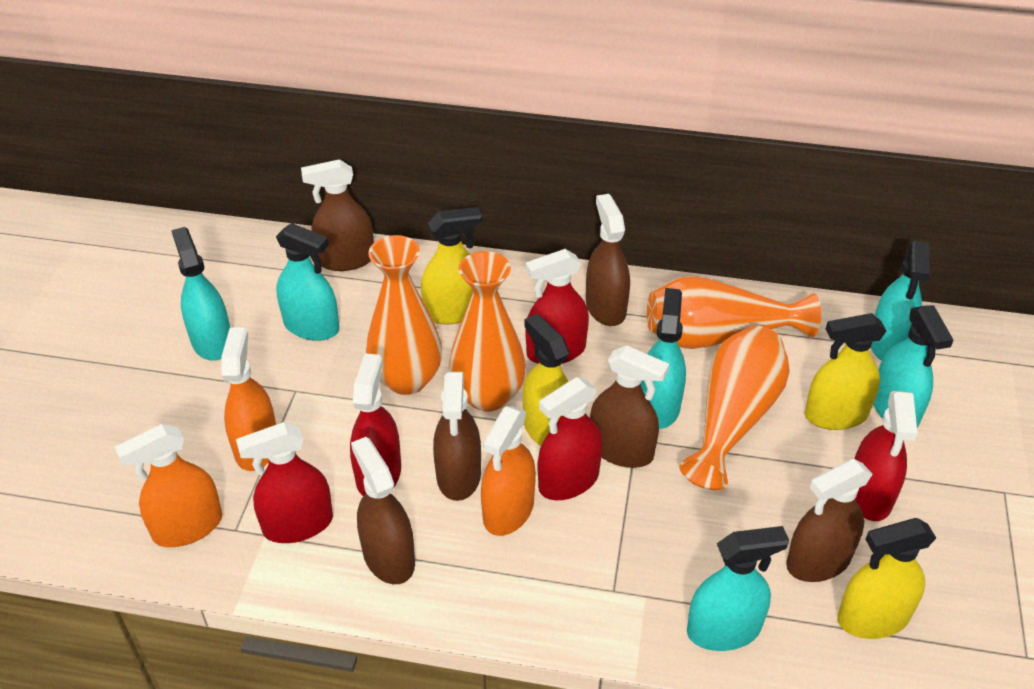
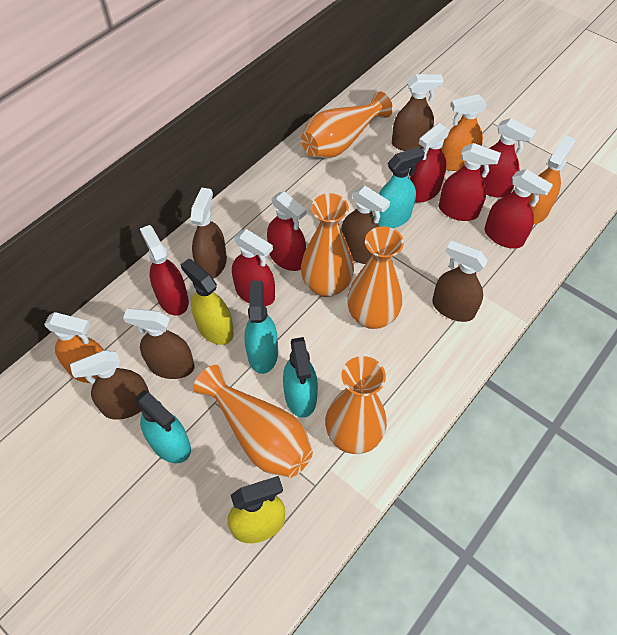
orange vase: [366,235,442,395] [449,251,526,412] [647,276,821,349] [680,326,790,490] = 4 -> [193,365,313,478] [301,91,393,158] [301,193,354,297] [325,356,387,454] [347,226,404,329] = 5
red spray bottle: [236,422,333,543] [350,353,401,496] [526,249,589,364] [538,377,603,500] [854,391,918,521] = 5 -> [140,225,189,316] [232,229,275,306] [267,191,307,271] [410,123,450,203] [439,143,501,221] [480,118,536,198] [485,169,553,248] = 7
turquoise spray bottle: [171,227,230,361] [276,223,339,341] [641,288,686,429] [687,526,789,651] [871,241,929,361] [873,305,953,428] = 6 -> [135,390,191,463] [244,281,278,374] [283,337,318,418] [374,147,425,228] = 4
yellow spray bottle: [421,207,482,324] [523,314,569,446] [804,313,886,430] [837,518,936,639] = 4 -> [181,259,234,345] [227,476,285,543] = 2

